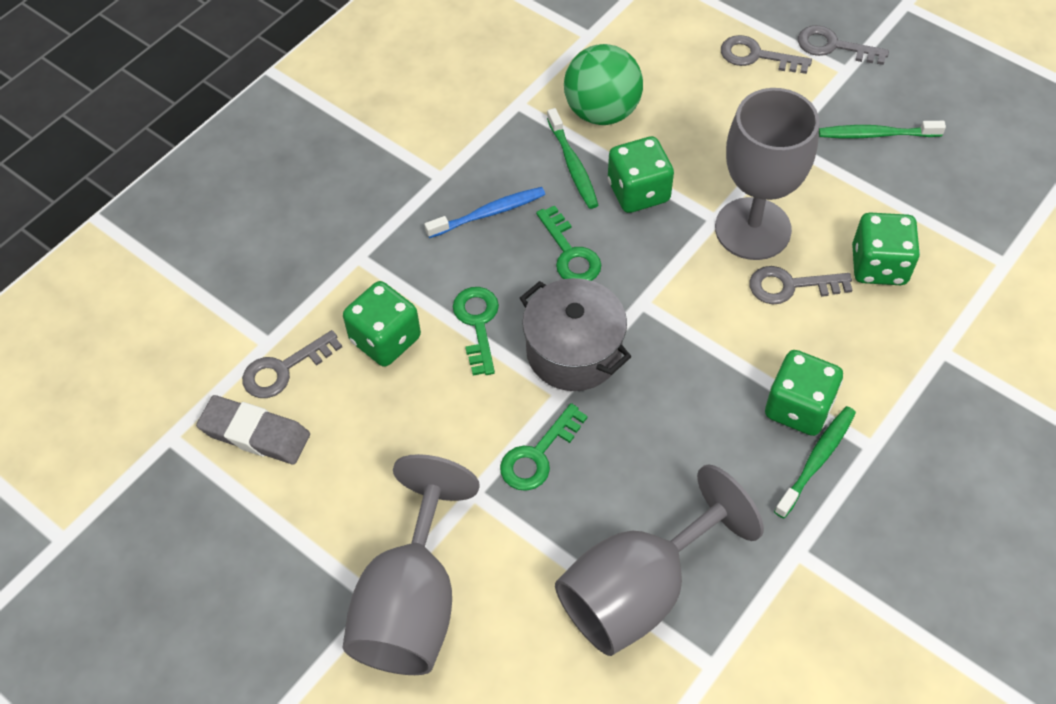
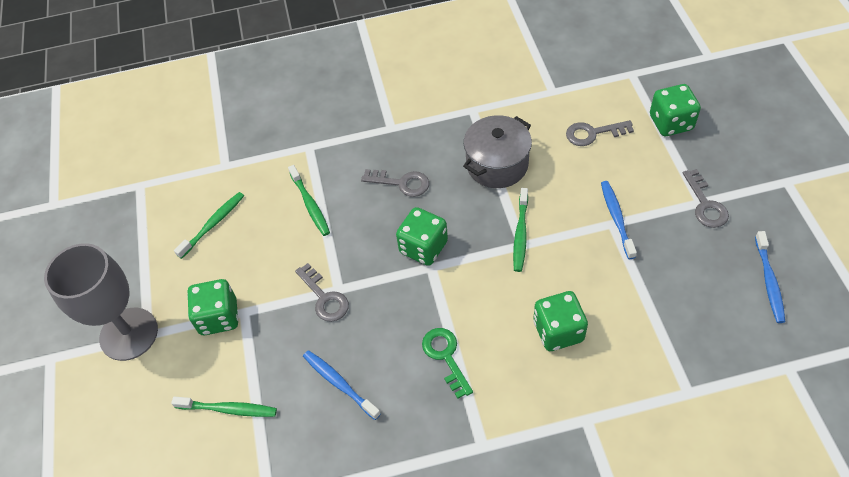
blue toothbrush: [424,187,545,238] = 1 -> [303,350,381,420] [601,181,637,259] [755,231,785,323] = 3
green ball: [564,44,643,125] = 1 -> none = 0
green key: [453,287,499,375] [500,403,588,491] [536,205,601,281] = 3 -> [422,328,473,399] = 1
green toothbrush: [547,108,598,209] [774,406,856,519] [819,121,946,138] = 3 -> [171,397,277,417] [174,192,244,259] [288,165,330,236] [513,188,528,272] = 4
grey eraser: [196,395,310,464] = 1 -> none = 0
grey goblet: [342,454,480,675] [555,464,764,656] [715,88,819,260] = 3 -> [44,243,158,361] = 1

